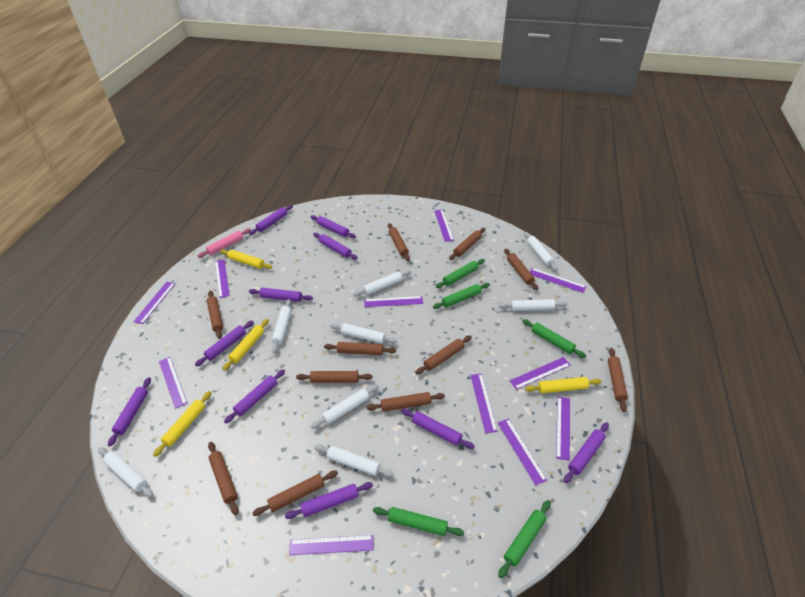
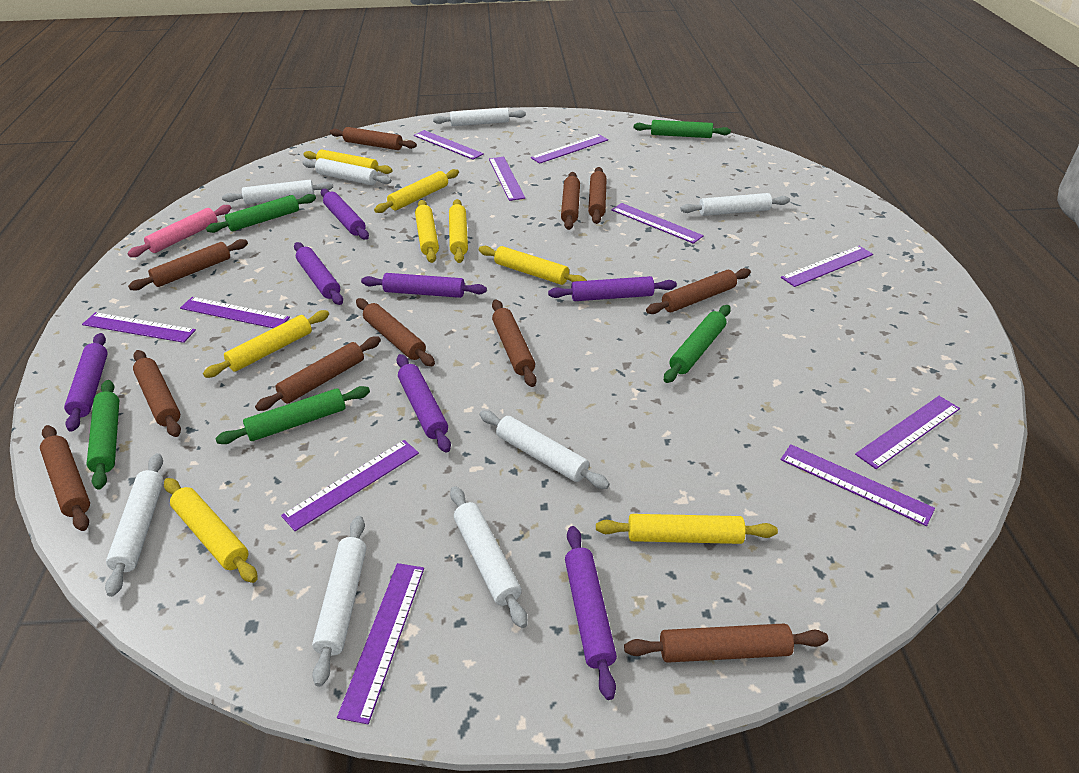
purple rolling pin: [108,377,151,446] [195,321,254,366] [224,369,285,423] [249,205,293,235] [249,288,313,302] [285,482,373,519] [311,215,356,238] [313,233,358,260] [401,409,475,449] [564,422,609,483] = 10 -> [64,333,108,432] [294,242,343,305] [321,189,369,240] [361,273,487,298] [396,354,451,453] [548,276,677,301] [565,526,617,700] = 7
yellow rolling pin: [153,391,212,457] [220,249,272,269] [222,319,269,371] [525,377,601,393] = 4 -> [164,478,258,583] [203,310,329,378] [303,150,392,174] [374,169,459,213] [415,200,439,263] [449,199,468,263] [479,246,587,285] [596,514,778,544] = 8

